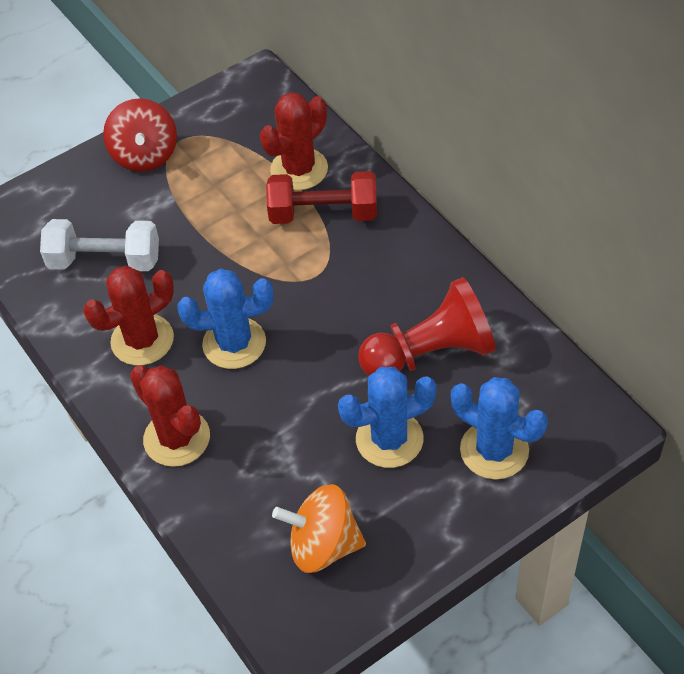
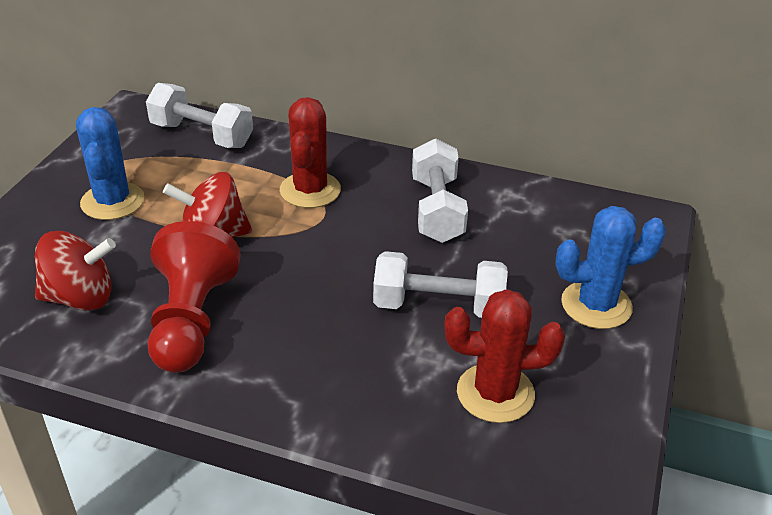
blue cactus: [177,269,273,369] [338,367,437,468] [451,377,548,480] = 3 -> [76,107,144,220] [555,206,666,329] = 2
orange spinning top: [272,484,366,573] = 1 -> none = 0
red cactus: [83,266,174,366] [130,365,210,467] [260,92,328,190] = 3 -> [280,97,341,208] [445,289,565,423] = 2
red dumbbell: [266,171,377,224] = 1 -> none = 0
red spinning top: [103,98,177,172] = 1 -> [35,231,116,311] [163,172,252,238] = 2
white dumbbell: [40,219,159,271] = 1 -> [146,83,253,148] [373,251,508,318] [412,138,468,243] = 3

